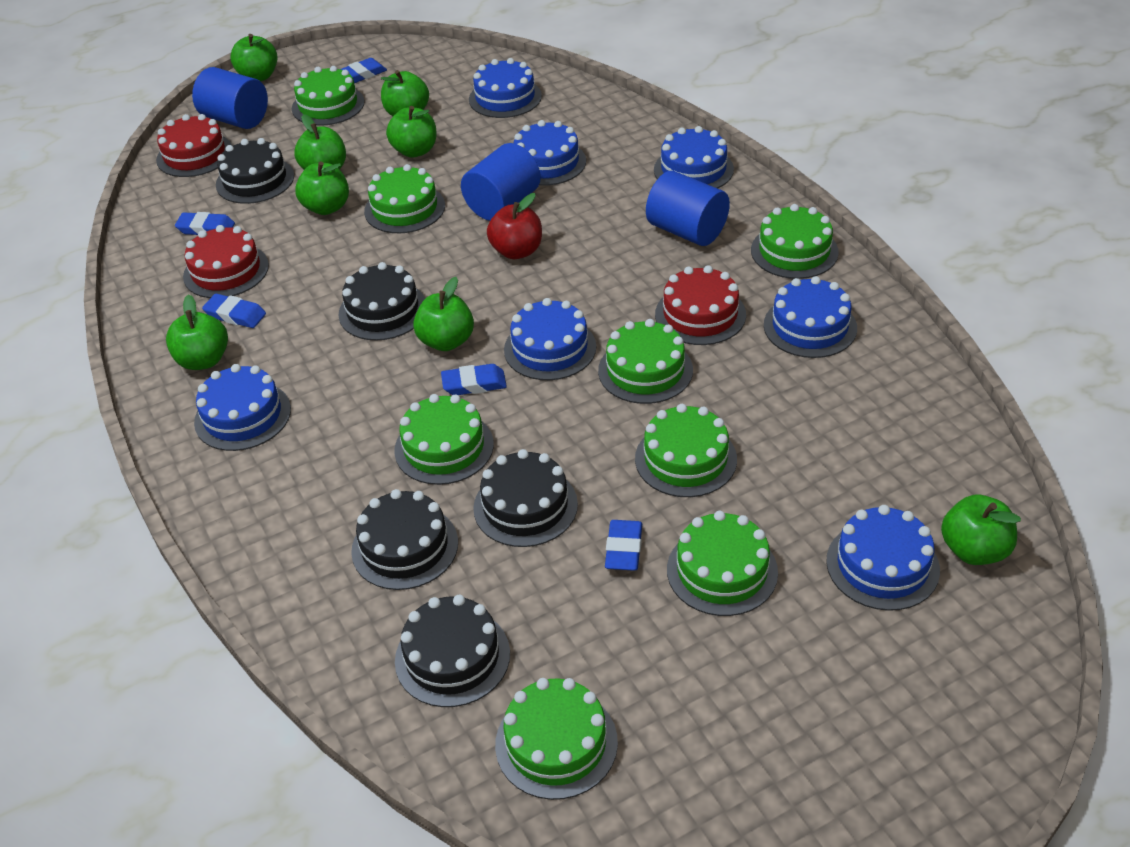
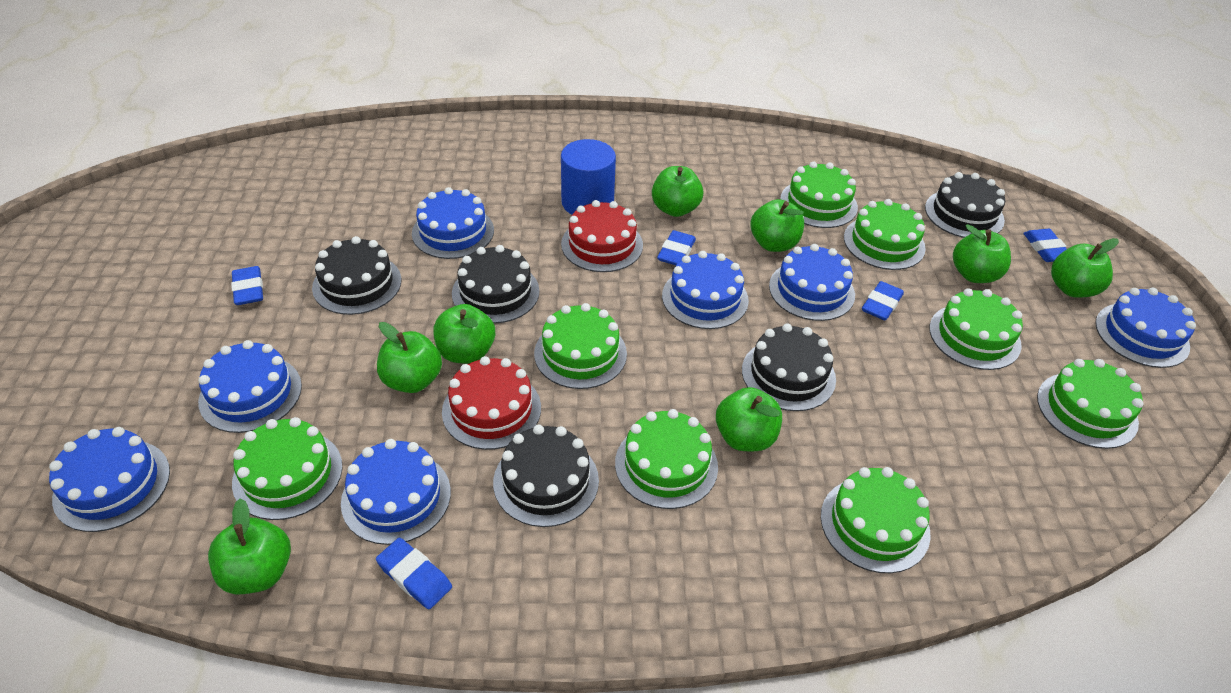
blue cylinder: [192,67,268,129] [461,143,541,221] [646,171,730,246] = 3 -> [561,139,616,215] = 1
red apple: [487,193,542,259] = 1 -> none = 0
red cake: [156,114,232,177] [183,225,269,298] [655,265,746,345] = 3 -> [442,356,541,450] [561,200,643,272] = 2

